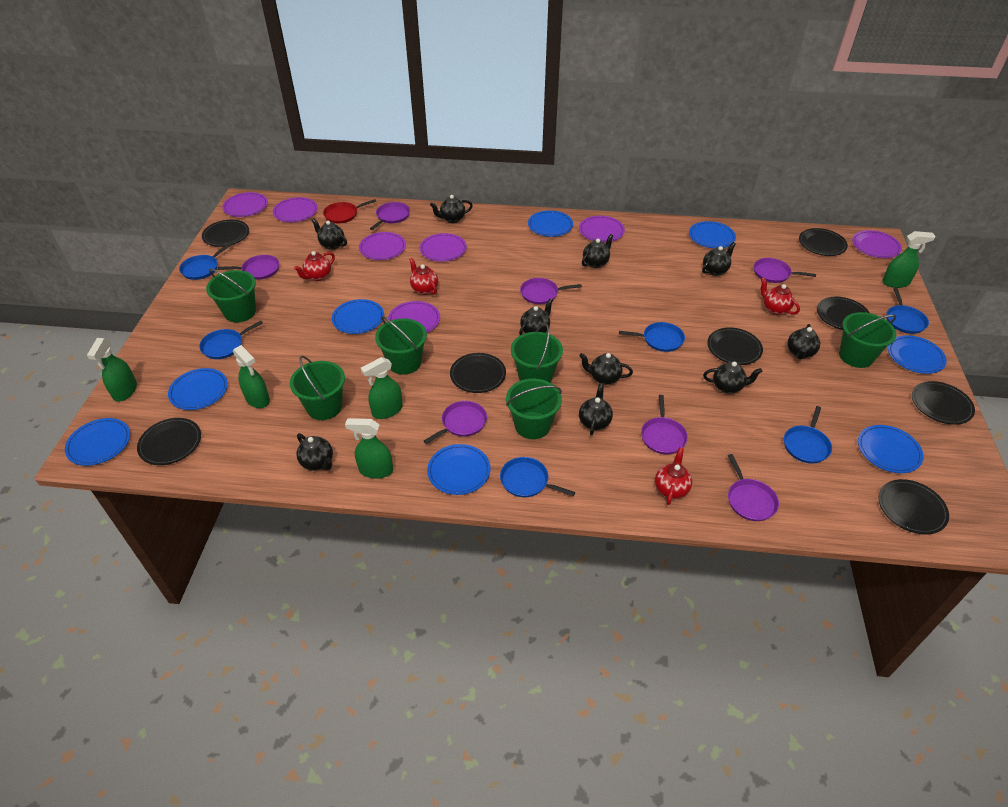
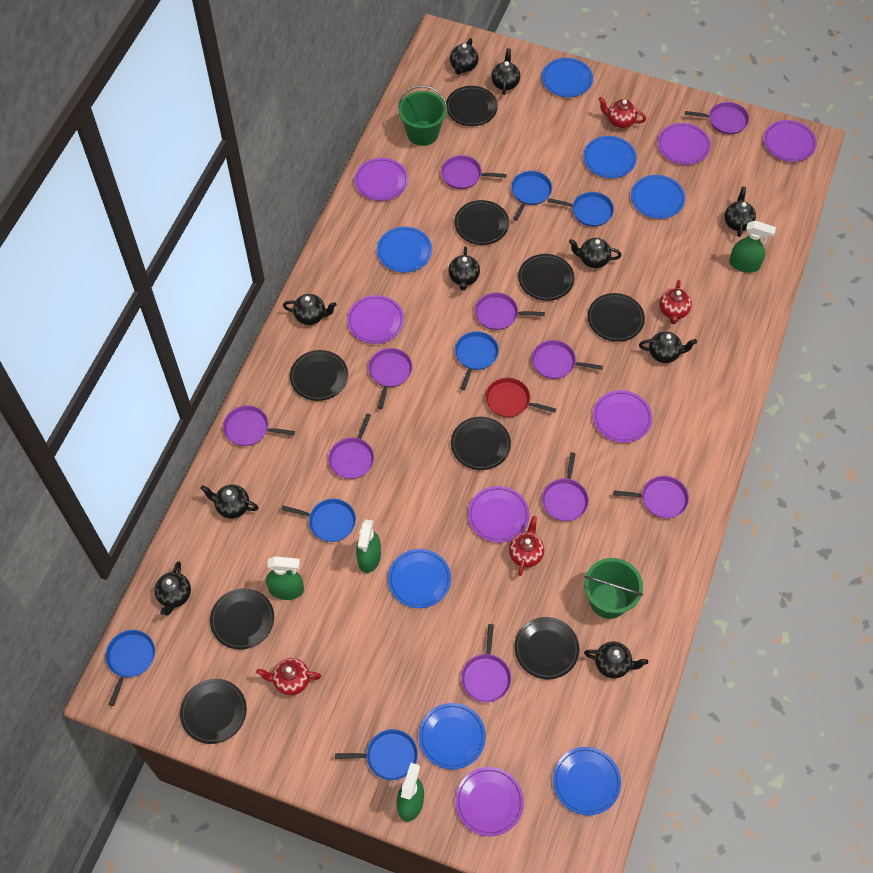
black plate: [137,418,201,465] [202,220,249,247] [450,353,506,393] [707,327,763,365] [799,228,848,256] [817,297,869,330] [879,479,949,535] [912,381,975,425] = 8 -> [180,679,247,744] [210,588,274,650] [290,350,348,401] [446,86,498,126] [451,417,511,470] [454,200,509,245] [514,617,580,679] [518,254,574,301] [588,293,645,342] = 9
blue plate: [65,418,130,466] [168,368,228,410] [332,299,384,334] [427,444,491,495] [528,210,573,237] [689,221,736,248] [858,425,924,473] [888,335,947,374] = 8 -> [377,227,432,273] [388,549,451,608] [419,703,486,770] [542,58,593,97] [553,747,621,816] [583,136,637,178] [631,175,685,219] = 7
green bucket: [206,268,256,323] [290,356,345,420] [375,316,427,375] [506,378,562,439] [511,323,563,383] [839,312,896,368] = 6 -> [398,85,448,146] [584,558,643,619] = 2
green spray bottle: [87,338,137,402] [233,345,270,408] [345,418,393,479] [361,357,403,419] [882,231,936,288] = 5 -> [266,556,304,600] [356,519,381,573] [396,763,424,822] [729,221,776,273] = 4
purple pan: [217,255,279,280] [370,202,410,230] [424,401,487,444] [520,278,582,304] [641,395,688,454] [728,454,779,521] [754,258,816,283] = 7 -> [223,405,295,446] [328,413,374,479] [368,348,413,409] [441,155,507,189] [461,624,511,702] [475,293,545,330] [532,340,603,379] [542,452,589,521] [614,476,689,518] [685,102,749,134] = 10

